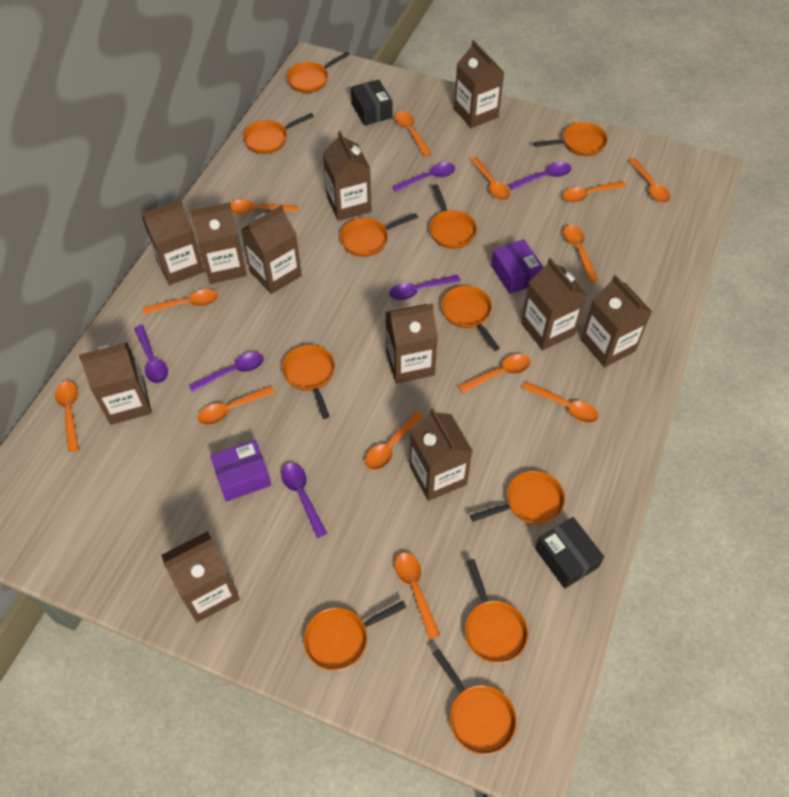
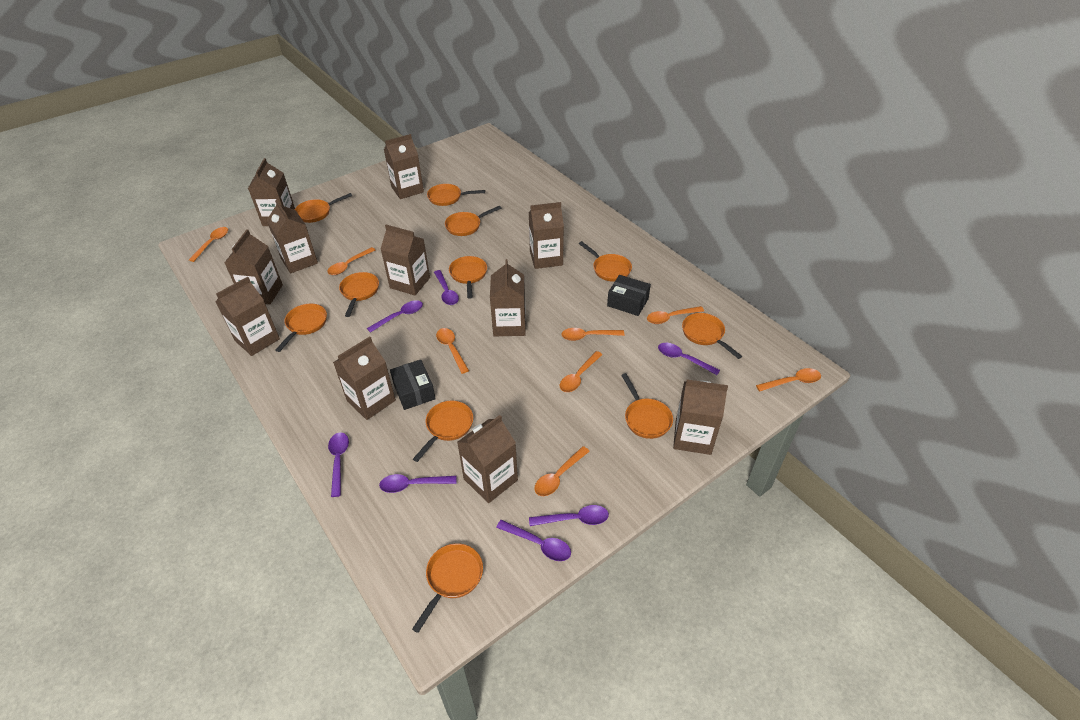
orange spoon: [55,381,79,452] [143,289,218,314] [198,386,275,425] [231,200,298,214] [365,411,424,470] [395,111,432,156] [395,552,440,639] [458,354,531,393] [470,157,510,200] [522,381,599,423] [563,181,626,202] [563,225,598,282] [628,158,671,203] = 13 -> [189,227,228,262] [327,247,375,275] [436,328,469,374] [534,446,590,496] [560,351,602,392] [561,328,624,341] [647,306,704,324] [756,368,821,392] = 8
purple box: [210,440,271,502] [491,239,543,294] = 2 -> none = 0
purple spoon: [134,325,168,383] [189,352,264,392] [281,463,327,538] [390,275,461,300] [392,162,455,192] [508,162,571,190] = 6 -> [328,432,349,497] [367,300,423,333] [379,474,457,493] [434,270,459,305] [496,520,571,561] [529,505,609,526] [658,343,720,375] = 7

